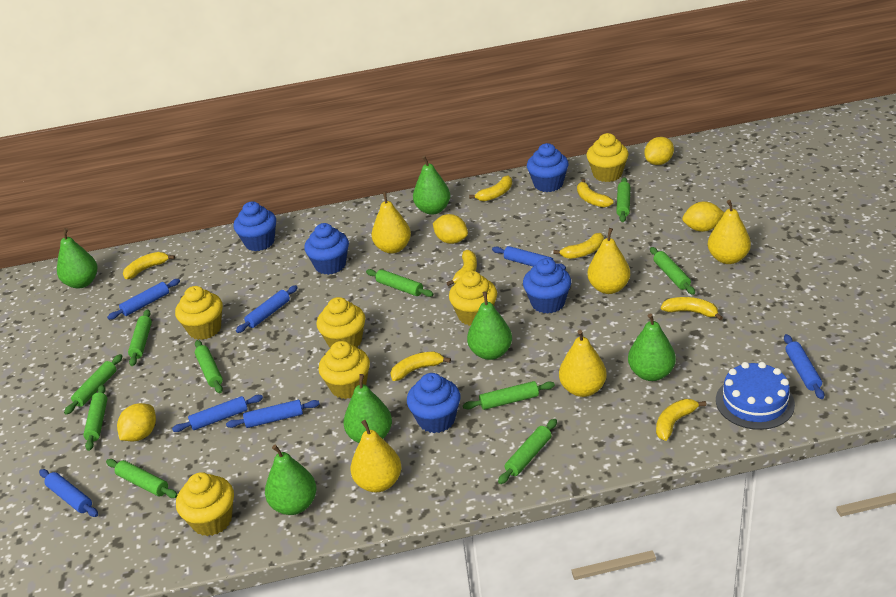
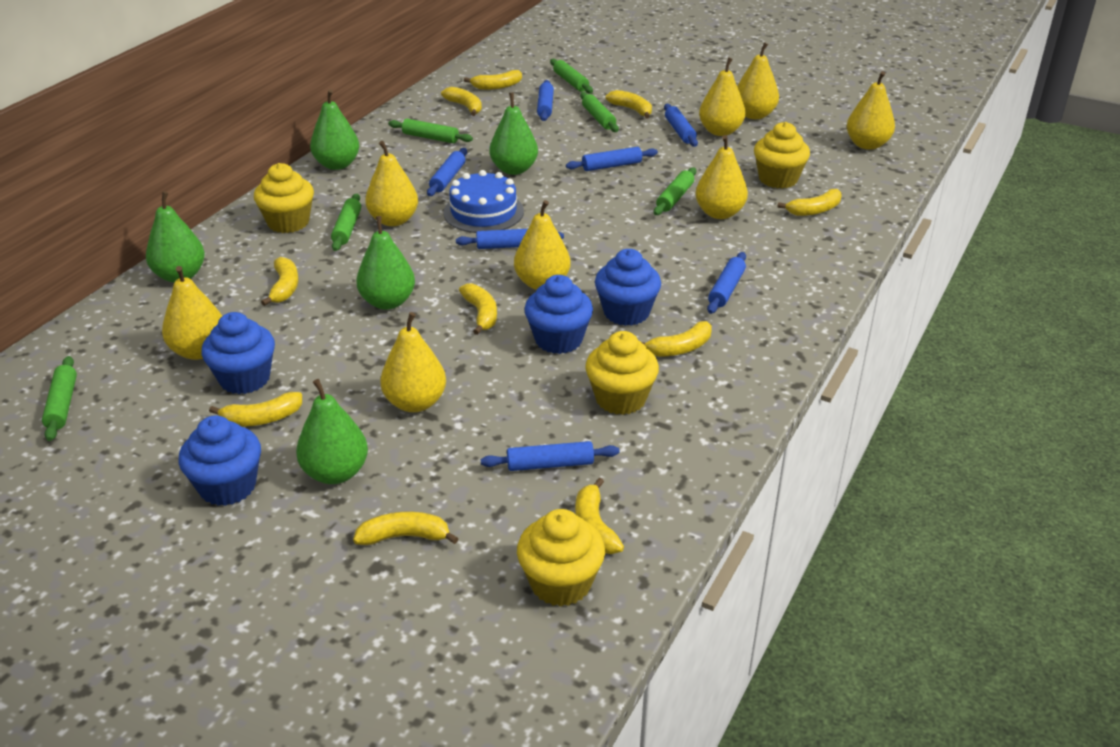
blue cupcake: [233,201,276,251] [304,223,349,275] [407,373,460,433] [523,258,571,314] [527,143,569,192] = 5 -> [179,415,261,506] [201,312,275,394] [524,275,593,354] [595,249,661,326] = 4
green pear: [57,228,97,289] [265,445,317,515] [343,374,392,443] [413,156,451,215] [467,291,512,360] [628,313,676,381] = 6 -> [146,191,205,283] [296,379,368,484] [310,89,359,170] [356,216,415,310] [489,92,538,175] = 5
green rolling pin: [64,354,122,415] [83,385,107,451] [106,459,178,498] [128,309,152,366] [195,340,223,393] [366,269,433,297] [463,381,555,410] [498,419,557,484] [616,177,630,222] [650,247,695,295] = 10 -> [42,356,77,441] [331,194,361,251] [388,119,473,143] [550,59,593,93] [580,92,619,132] [654,167,696,215] = 6
yellow banana: [123,252,175,279] [390,351,451,381] [447,250,477,286] [469,176,512,201] [553,233,604,259] [577,179,614,207] [656,399,706,441] [661,297,723,320] = 8 -> [209,392,302,426] [261,257,298,306] [353,511,459,545] [441,87,482,116] [459,284,497,335] [464,70,522,90] [575,478,624,554] [606,90,652,119] [642,321,712,357] [777,189,842,216] = 10
yellow cupcake: [175,286,223,340] [176,472,234,536] [317,297,365,348] [318,341,370,399] [449,271,497,326] [587,133,628,182] = 6 -> [254,163,314,233] [517,509,605,606] [585,331,659,415] [754,122,810,189] = 4
yellow lemon: [117,403,156,441] [433,214,468,244] [644,137,674,165] [682,201,724,232] = 4 -> none = 0
yellow pear: [351,420,401,492] [372,191,411,254] [559,330,607,397] [587,228,630,294] [708,200,751,264] = 5 -> [162,266,222,360] [365,141,418,226] [380,312,446,412] [514,200,571,290] [695,135,748,219] [699,57,746,136] [737,42,779,119] [847,71,895,150] = 8

